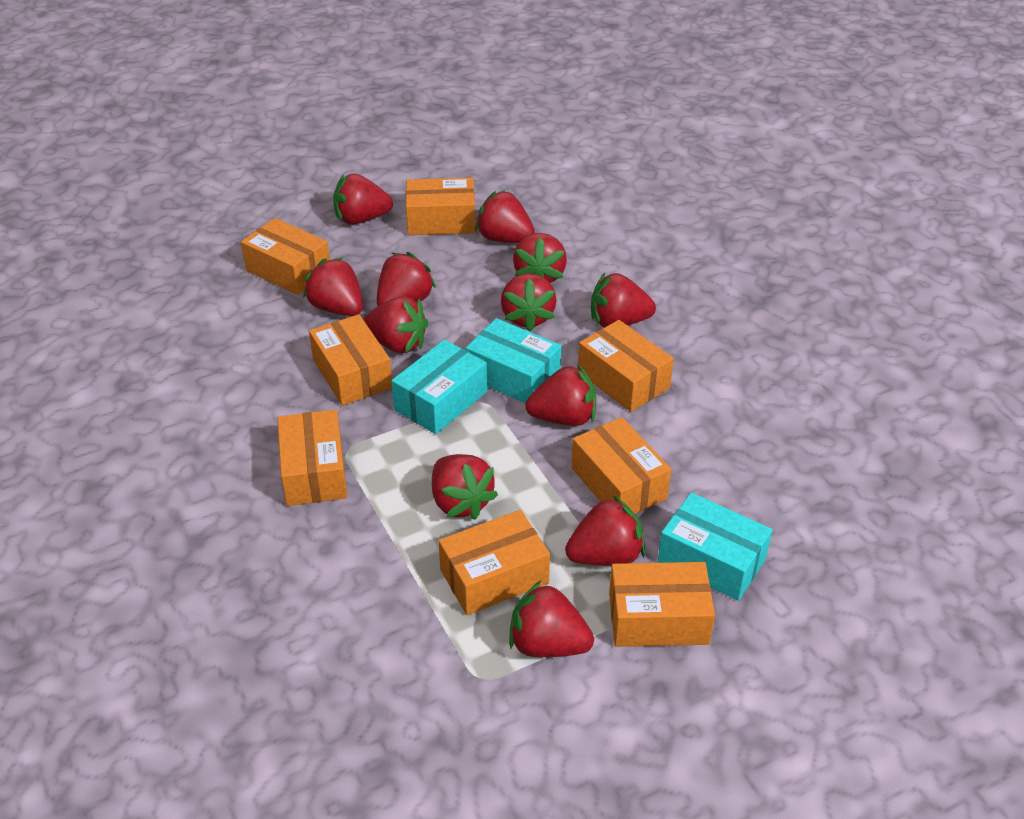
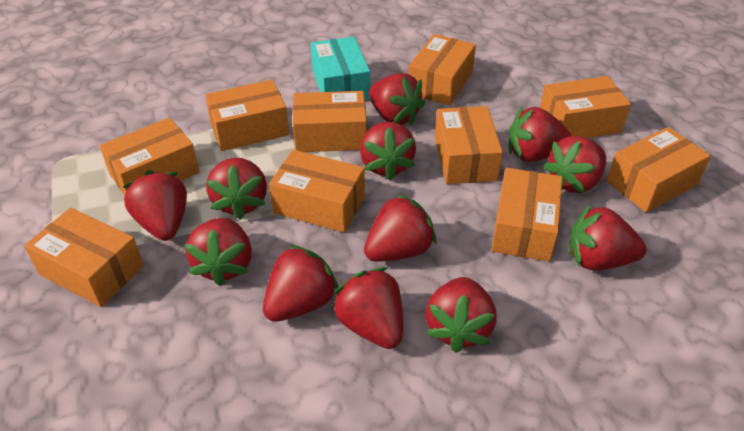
orange box: [241,218,330,295] [277,409,347,506] [309,314,392,406] [406,178,475,235] [439,510,550,615] [571,417,671,514] [578,320,674,412] [609,562,715,647] = 8 -> [24,208,144,307] [100,118,199,195] [205,80,289,151] [269,150,365,233] [293,91,367,152] [408,34,476,105] [435,106,503,184] [491,168,562,262] [540,76,631,138] [606,127,711,213] = 10
turquoise box: [391,339,487,434] [466,318,561,403] [658,492,772,601] = 3 -> [311,37,370,100] = 1

